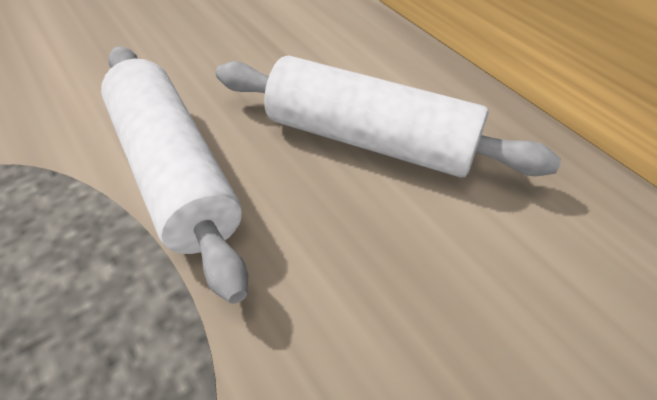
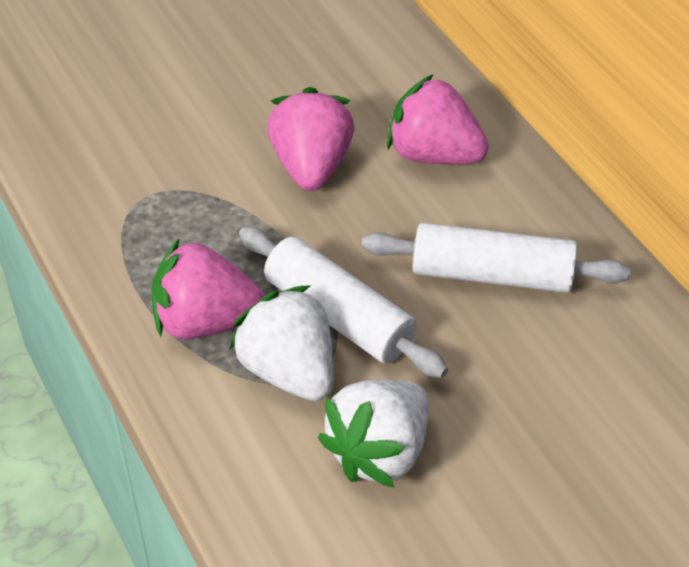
pink strawberry: none = 0 -> [151,238,265,339] [267,87,354,191] [387,74,489,164] = 3
white strawberry: none = 0 -> [230,286,334,401] [318,379,429,488] = 2

